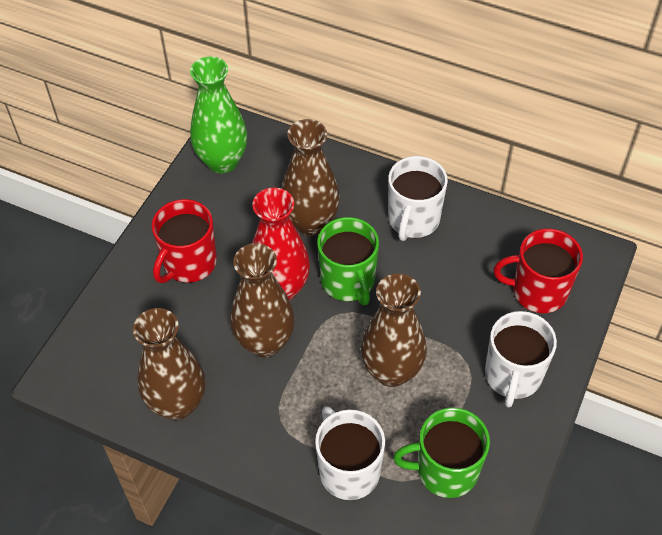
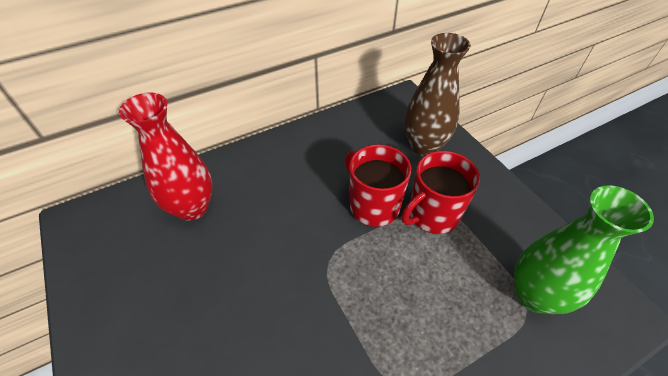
brown vase: [133,308,205,420] [230,243,295,357] [281,119,340,236] [361,274,427,387] = 4 -> [404,33,471,156] = 1
green mug: [317,217,379,305] [393,408,490,498] = 2 -> none = 0
white mug: [315,406,385,500] [388,156,448,241] [485,311,557,407] = 3 -> none = 0

